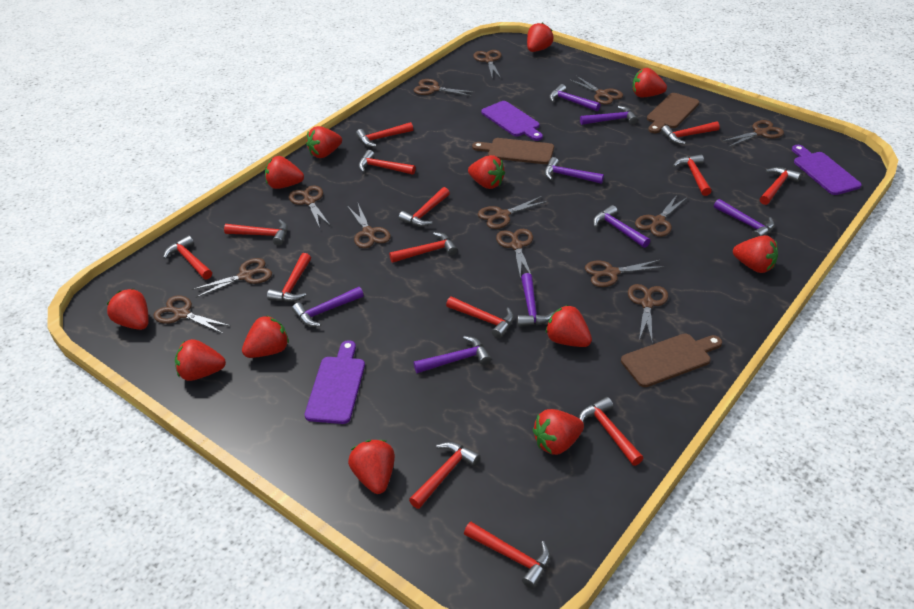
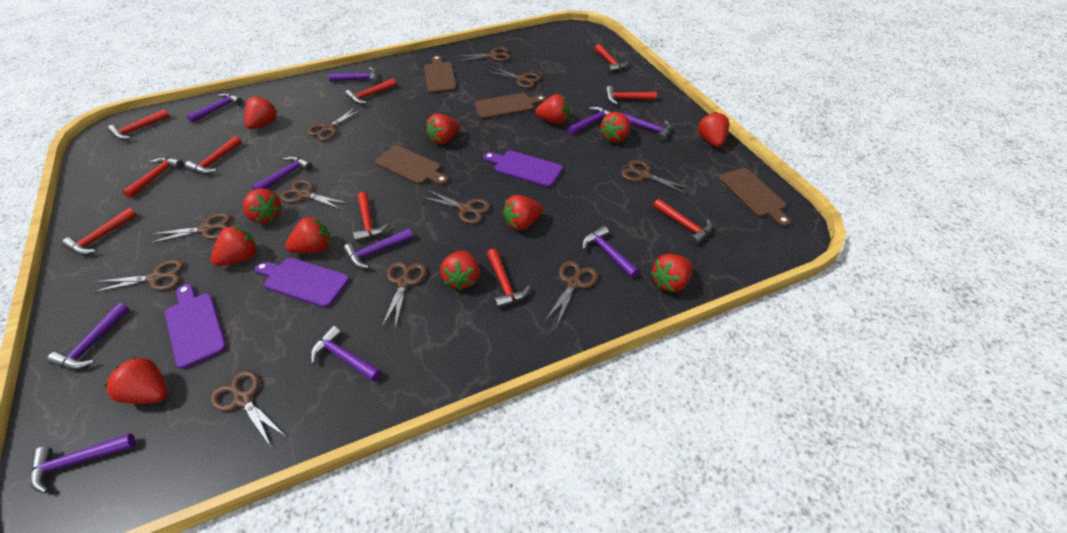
brown cutting board: [472,138,554,164] [621,333,722,387] [647,93,699,133] = 3 -> [375,146,448,185] [424,55,456,93] [474,93,546,119] [719,168,791,227] = 4
brown scissors: [153,296,231,333] [192,258,272,298] [289,186,331,228] [348,204,391,248] [414,79,474,96] [473,50,502,78] [478,196,548,229] [496,229,533,279] [569,76,623,105] [585,260,665,287] [628,284,668,341] [635,195,688,237] [721,120,784,147] = 13 -> [93,259,184,292] [150,213,231,243] [210,370,285,445] [280,179,349,210] [307,107,363,141] [382,262,427,329] [421,190,491,224] [458,47,511,62] [487,67,541,88] [544,261,598,326] [621,160,690,194] = 11
purple hammer: [292,287,364,327] [413,336,491,373] [517,273,554,327] [544,157,604,184] [549,84,600,111] [580,106,638,125] [593,205,650,248] [714,199,775,238] = 8 -> [30,433,136,493] [47,303,130,369] [186,93,243,123] [252,156,313,190] [310,326,381,382] [328,67,378,84] [343,228,413,268] [567,106,611,135] [582,226,639,278] [622,113,671,141] = 10
red hammer: [163,235,212,279] [224,220,288,246] [267,253,311,302] [356,122,413,147] [358,150,416,175] [389,232,457,263] [399,187,450,227] [409,442,481,509] [446,296,514,339] [464,522,550,589] [579,397,643,466] [661,121,720,144] [673,154,711,196] [760,167,801,205] = 14 -> [62,208,137,255] [107,109,170,140] [122,157,184,198] [185,136,242,174] [345,78,396,104] [353,192,389,242] [487,248,530,309] [595,44,628,73] [606,86,657,105] [653,199,712,245] = 10

